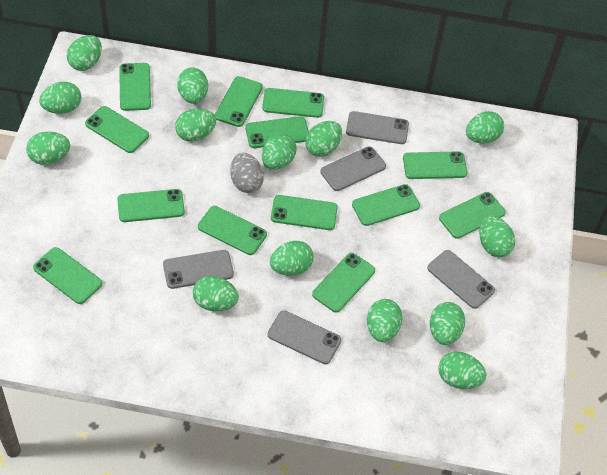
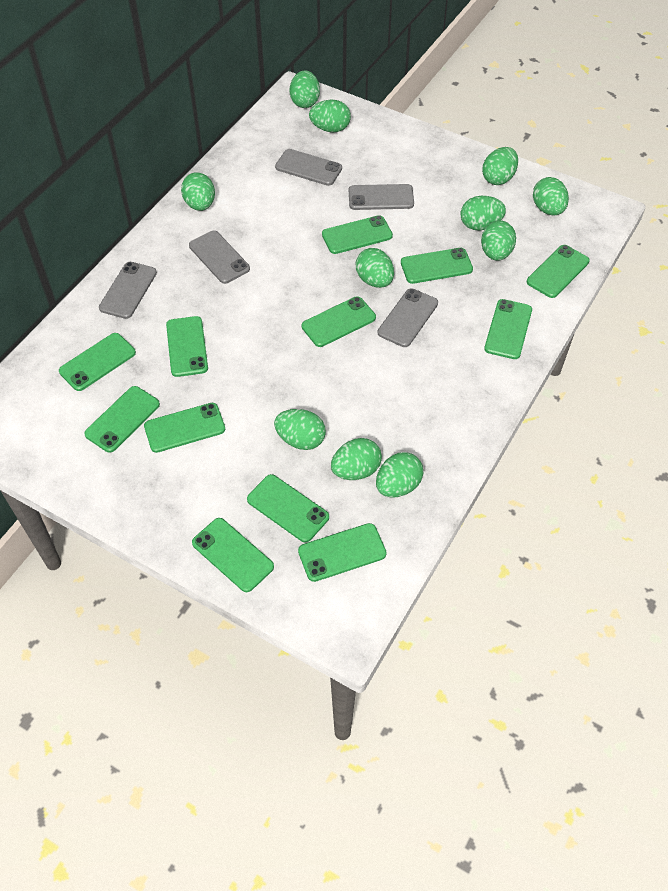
green egg: [26,132,70,165] [39,82,81,114] [67,35,102,71] [175,108,216,142] [177,68,208,104] [193,276,239,311] [262,133,296,170] [270,241,314,276] [305,121,342,157] [367,299,402,342] [430,302,465,345] [438,352,486,389] [466,111,504,144] [479,216,515,257] = 14 -> [181,172,215,211] [274,409,326,450] [290,71,320,108] [309,100,351,132] [331,438,382,480] [356,248,394,288] [376,452,423,498] [461,196,506,231] [481,220,516,261] [482,147,518,185] [533,177,569,216] = 11
green phone: [33,247,102,304] [85,106,149,153] [117,189,185,222] [119,63,151,111] [198,206,267,255] [215,76,263,127] [245,116,309,148] [262,88,324,118] [271,195,338,230] [312,253,375,312] [352,184,420,226] [403,151,467,179] [439,192,506,239] = 13 -> [59,333,136,391] [84,386,160,453] [144,403,225,453] [166,316,208,377] [192,518,274,592] [247,474,329,542] [298,523,387,582] [302,296,376,347] [322,215,393,254] [401,248,473,284] [484,299,532,359] [527,245,590,298] = 12
grey egg: [230,153,264,193] = 1 -> none = 0

